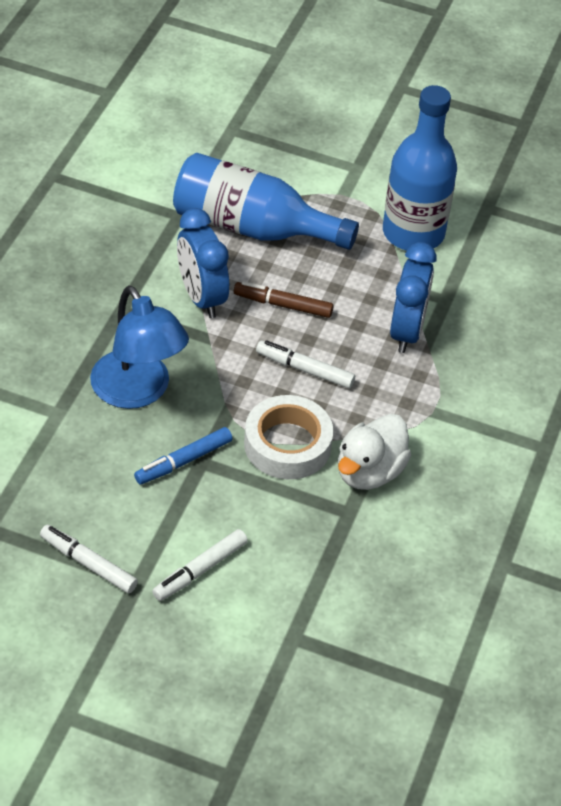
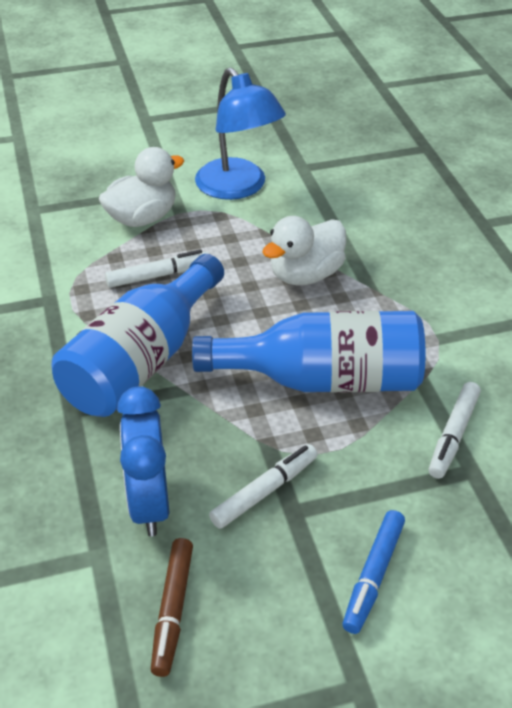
blue clock: [177,208,229,318] [390,242,436,353] = 2 -> [117,386,170,536] = 1
white duck: [338,414,411,490] = 1 -> [99,147,184,227] [262,216,346,285] = 2
white tape: [244,395,333,479] = 1 -> none = 0

